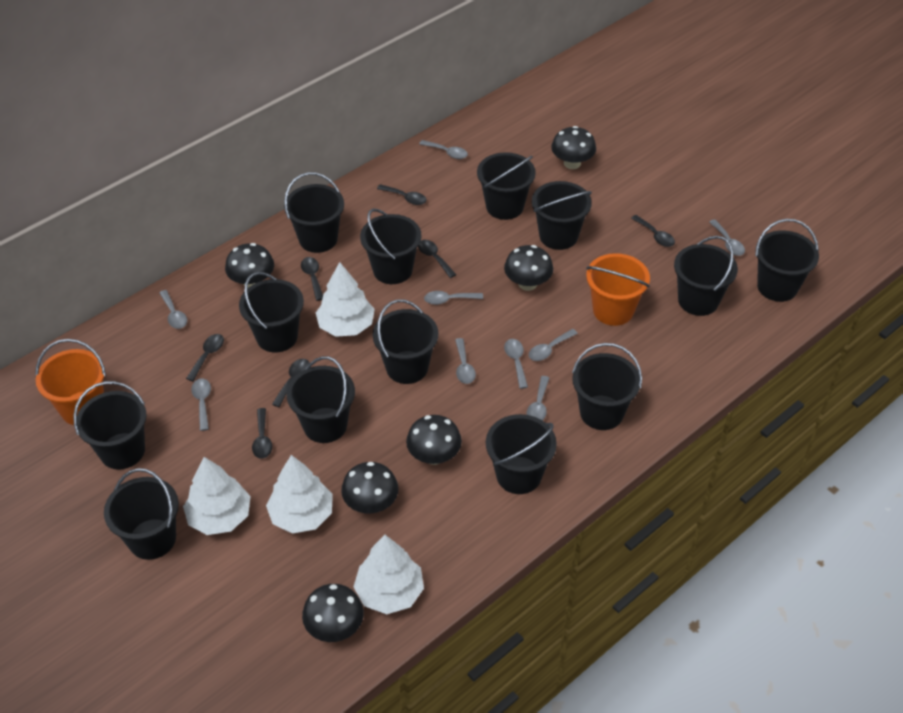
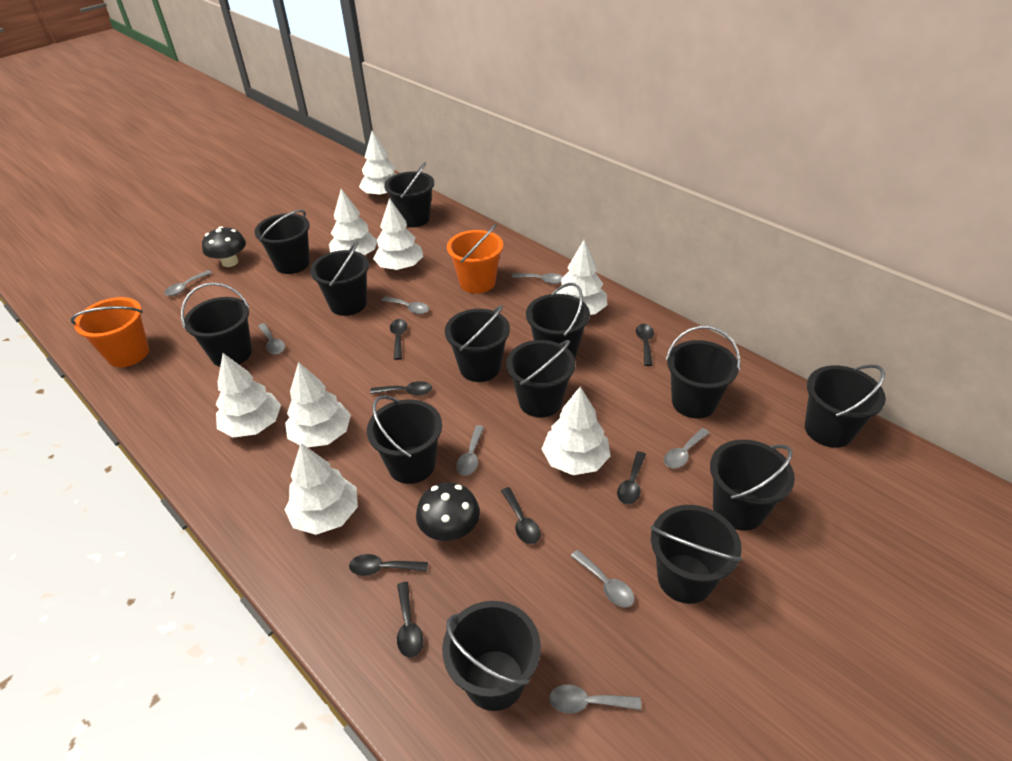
black mushroom: [225,243,274,288] [302,584,364,642] [341,462,398,513] [406,415,462,465] [504,245,553,291] [551,126,596,169] = 6 -> [202,226,246,267] [416,482,480,541] = 2
grey spoon: [159,290,187,329] [191,378,211,431] [419,140,468,159] [424,291,483,305] [455,338,476,384] [504,339,528,389] [526,376,549,421] [529,329,578,361] [709,219,745,256] = 9 -> [164,270,212,296] [258,323,285,354] [381,296,429,314] [456,425,484,476] [512,273,563,284] [549,684,641,714] [571,550,635,608] [664,428,710,468] = 8
white tree: [183,457,251,535] [266,455,333,534] [316,262,375,337] [353,535,424,614] = 4 -> [216,353,281,438] [285,362,351,447] [285,443,358,535] [329,189,377,255] [359,131,396,197] [373,198,423,270] [542,386,610,475] [556,240,607,315] = 8

